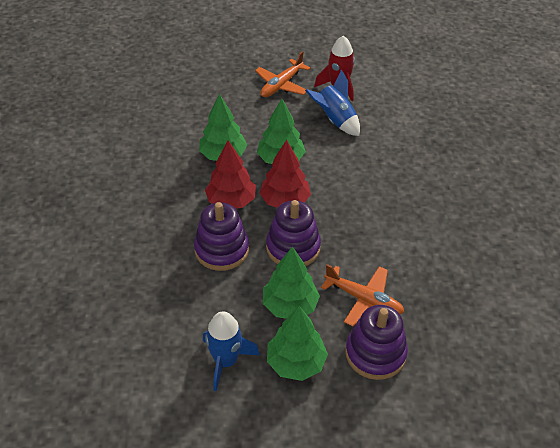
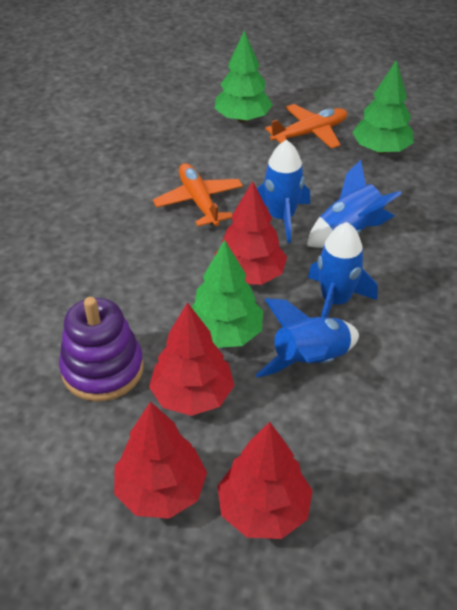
blue rocket: [203,311,260,391] [305,69,360,136] = 2 -> [256,298,359,378] [257,140,310,243] [307,160,402,248] [308,222,378,317] = 4
green tree: [199,94,247,161] [257,99,306,164] [263,246,320,319] [267,306,328,381] = 4 -> [192,240,263,348] [215,31,273,122] [352,60,414,154] = 3
purple stacking toy: [194,202,249,271] [266,200,321,266] [345,305,408,380] = 3 -> [59,297,144,401] = 1
red rocket: [314,35,355,101] = 1 -> none = 0
red tree: [205,140,256,209] [260,140,311,208] = 2 -> [114,402,207,519] [149,302,234,416] [215,181,287,285] [217,422,313,539] = 4

